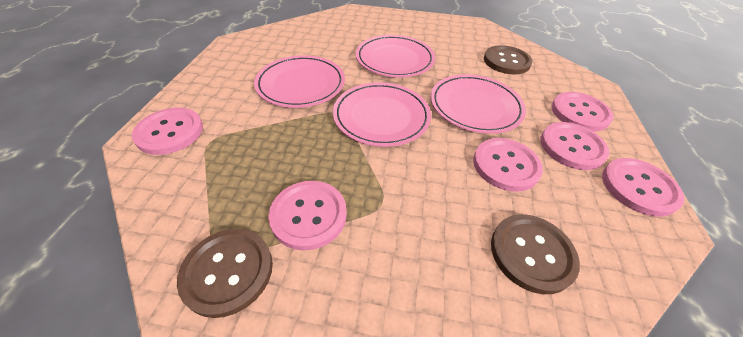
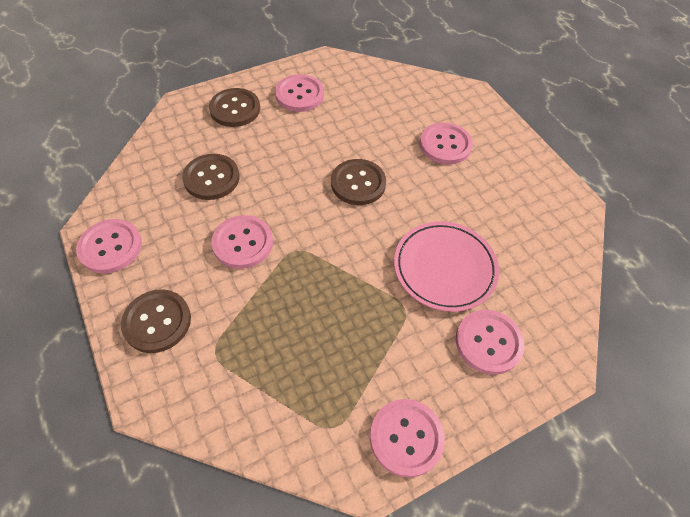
brown button: [177,229,273,318] [484,45,533,75] [491,215,580,294] = 3 -> [121,289,191,353] [182,154,240,200] [209,88,260,127] [331,159,386,205] = 4
pink plate: [254,55,345,108] [333,82,431,147] [356,35,435,77] [430,74,526,134] = 4 -> [394,221,499,312] = 1

